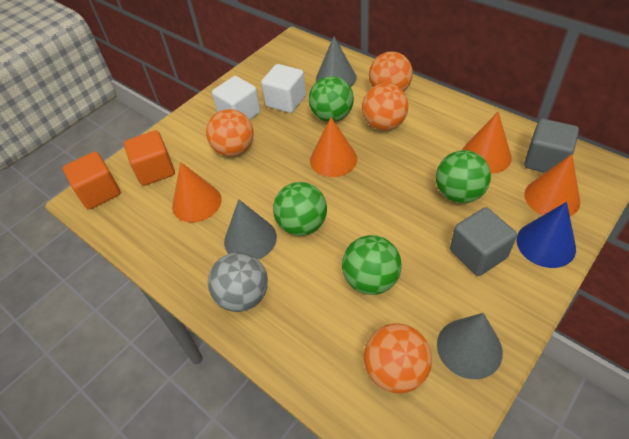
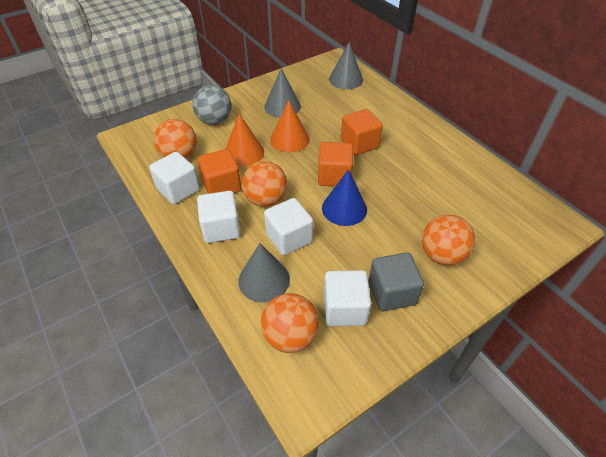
green ball: [273,182,327,236] [309,76,354,122] [342,235,402,295] [436,150,491,203] = 4 -> none = 0
grey cube: [450,207,517,276] [524,119,579,173] = 2 -> [369,252,424,311] = 1
orange cone: [172,162,222,223] [310,117,357,177] [462,112,512,174] [525,154,580,216] = 4 -> [225,114,264,167] [270,100,309,152] = 2
orange cube: [63,152,121,210] [124,130,175,186] = 2 -> [198,149,241,194] [318,142,353,186] [341,109,383,155] = 3
white cube: [212,76,261,120] [261,64,306,113] = 2 -> [149,152,200,204] [197,191,241,243] [264,198,313,255] [324,270,371,326] = 4

